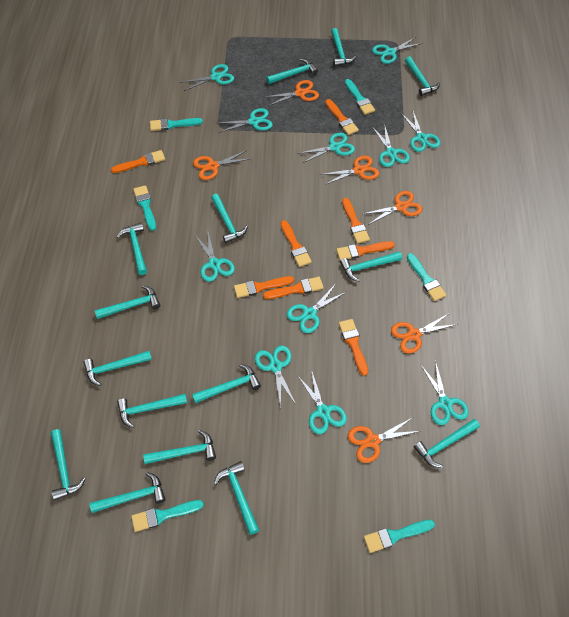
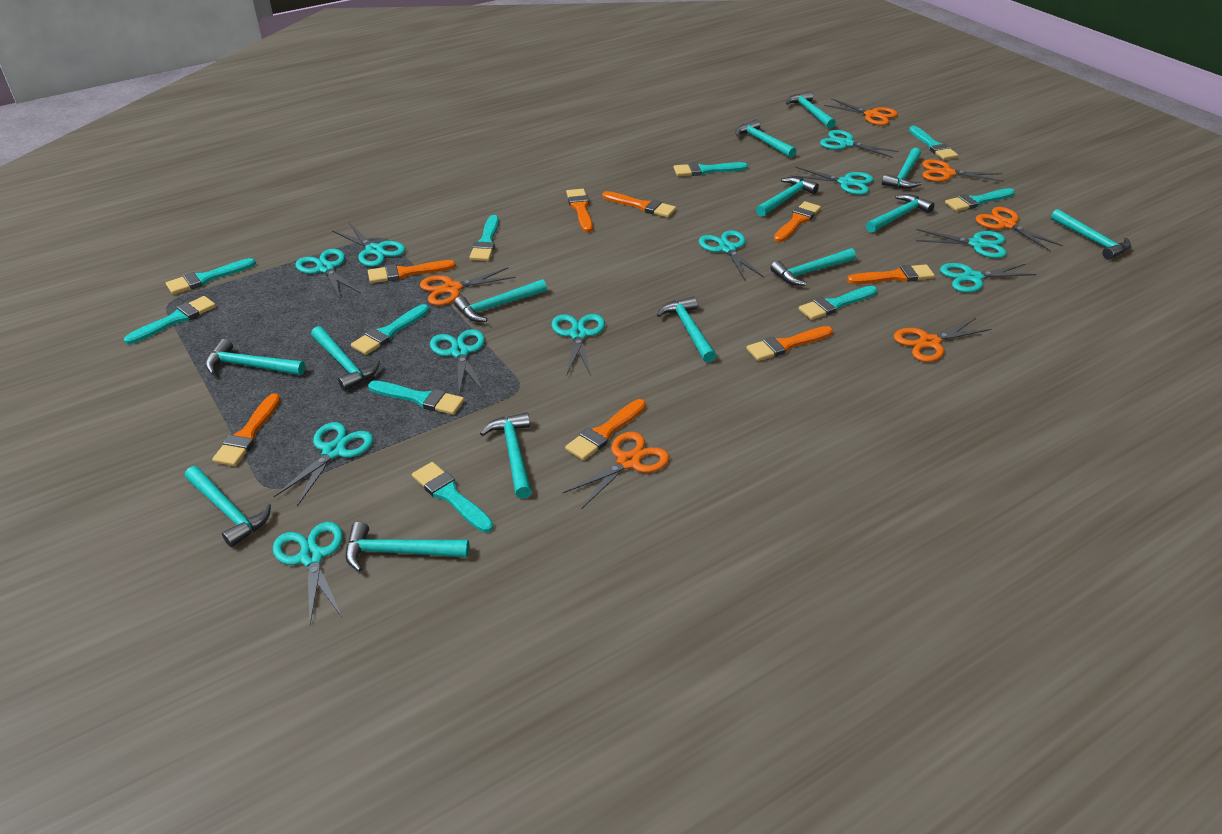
turquoise brush: [131,500,204,532] [133,185,156,231] [150,118,203,131] [345,79,375,115] [364,520,435,553] [407,253,446,301] = 6 -> [124,296,216,344] [166,258,256,294] [351,304,429,355] [368,381,464,415] [412,462,494,533] [469,215,499,261] [673,162,748,176] [799,286,877,320] [909,126,958,160] [945,188,1015,211] = 10
turquoise hammer: [51,429,85,500] [83,351,152,386] [90,472,166,513] [95,285,160,319] [117,222,147,275] [117,394,187,428] [143,430,216,464] [192,364,261,403] [211,194,248,243] [214,461,259,535] [267,59,318,84] [331,28,356,66] [340,251,402,282] [405,56,440,96] [414,419,480,468] = 15 -> [185,466,271,547] [205,339,305,375] [311,326,380,391] [345,522,469,572] [454,279,547,322] [480,412,532,499] [657,296,716,363] [735,119,796,158] [756,177,819,217] [770,248,856,286] [786,91,836,129] [866,194,934,233] [882,148,921,189] [1051,209,1131,260] = 14

